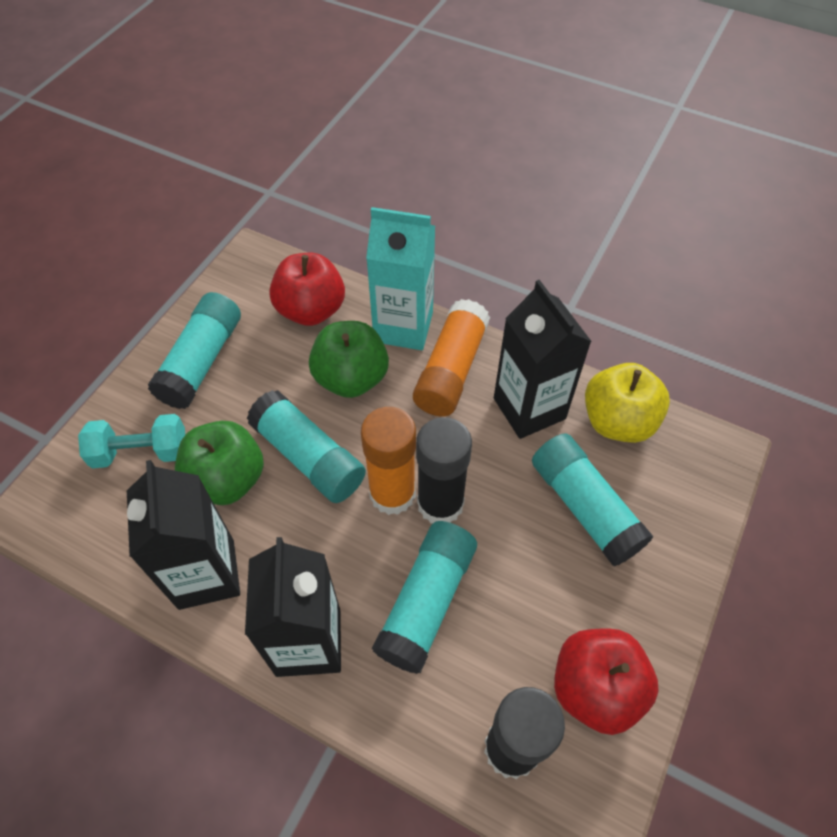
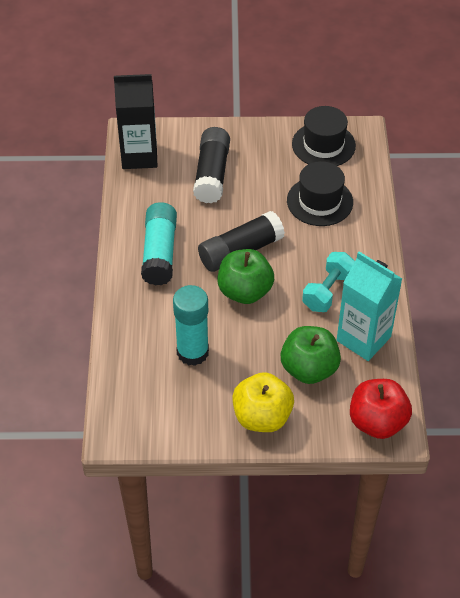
black carton: [127,460,240,610] [245,537,341,677] [494,280,592,439] = 3 -> [114,74,157,169] = 1
black hat: none = 0 -> [287,161,353,226] [292,106,356,166] = 2
orange glue stick: [361,407,416,515] [413,299,490,416] = 2 -> none = 0
red apple: [269,253,345,326] [554,628,659,735] = 2 -> [350,379,412,439] = 1
turquoise glue stick: [148,292,241,409] [247,390,366,503] [372,521,477,674] [532,433,653,567] = 4 -> [141,202,177,286] [173,285,209,366] = 2

